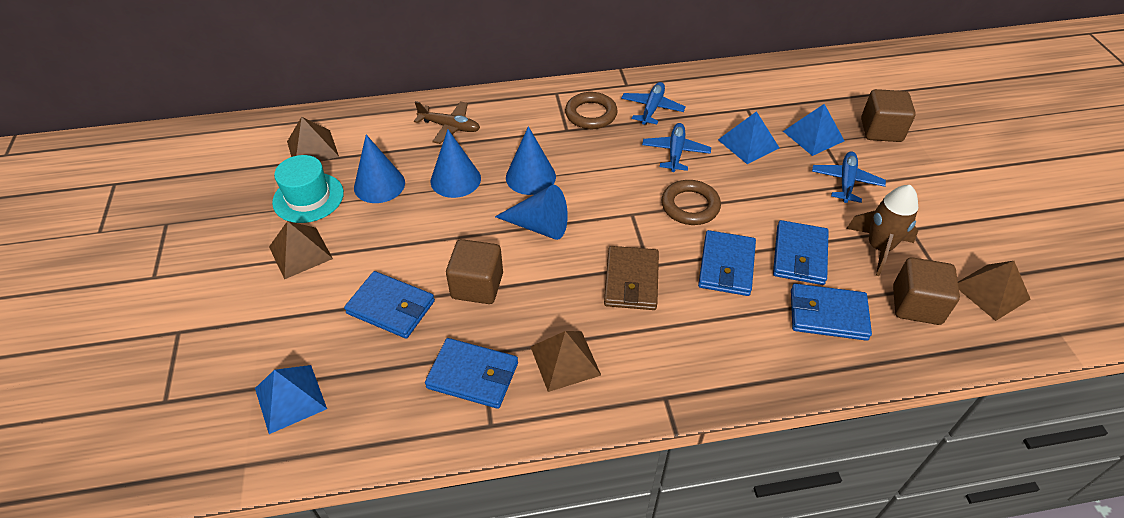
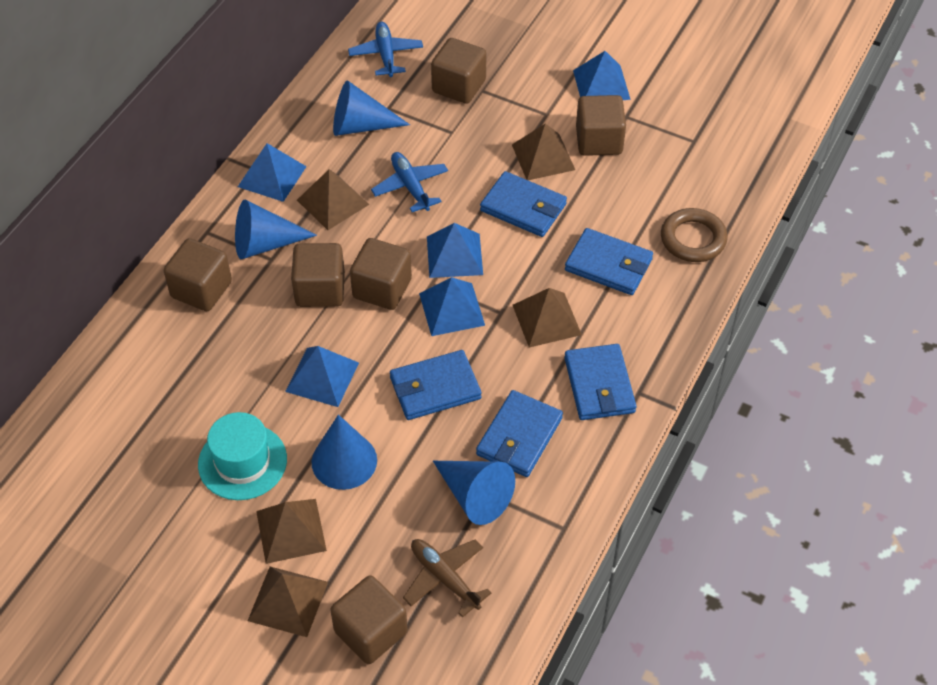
blue plane: [621,82,686,125] [642,123,711,172] [812,151,886,203] = 3 -> [348,22,423,77] [371,152,448,212] = 2
blue pyramid: [255,365,327,434] [718,111,779,164] [783,104,844,156] = 3 -> [238,143,307,202] [285,346,359,407] [419,277,485,336] [427,223,483,278] [573,51,631,100] = 5
brown cube: [446,239,503,304] [861,89,916,142] [893,257,960,325] = 3 -> [164,238,232,311] [291,243,345,307] [330,575,408,664] [350,238,412,310] [431,38,486,104] [576,95,626,156] = 6
brown pyramid: [269,221,333,279] [287,117,339,162] [531,331,601,392] [958,261,1030,321] = 4 -> [248,567,328,637] [256,499,327,564] [297,169,369,230] [512,123,575,180] [513,288,582,348] = 5
brown ring: [565,92,618,129] [662,180,721,225] = 2 -> [661,208,728,262] = 1
brown rocket: [846,185,918,276] = 1 -> none = 0
brown wallet: [604,246,659,310] = 1 -> none = 0

